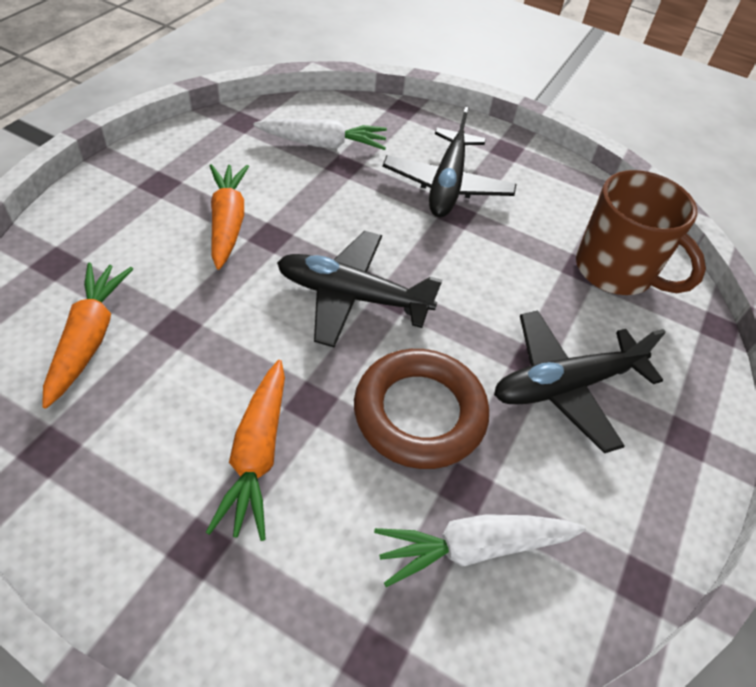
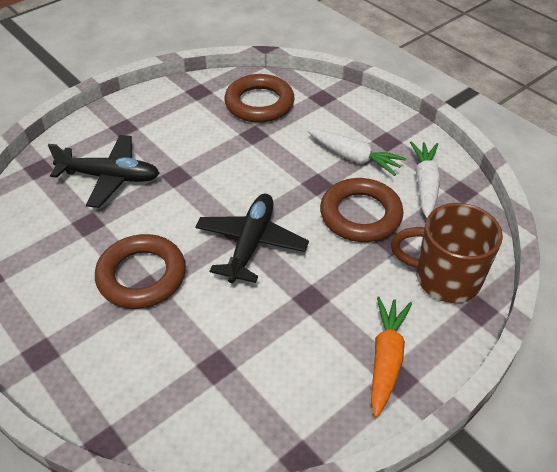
black plane: [277,231,442,347] [383,107,516,217] [494,311,666,453] = 3 -> [48,135,159,208] [195,194,309,283] = 2
brown ring: [354,349,489,469] = 1 -> [95,234,186,309] [224,74,295,123] [320,178,404,242] = 3
orange carrot: [42,263,133,408] [206,360,285,541] [210,164,249,270] = 3 -> [371,297,412,417] = 1

